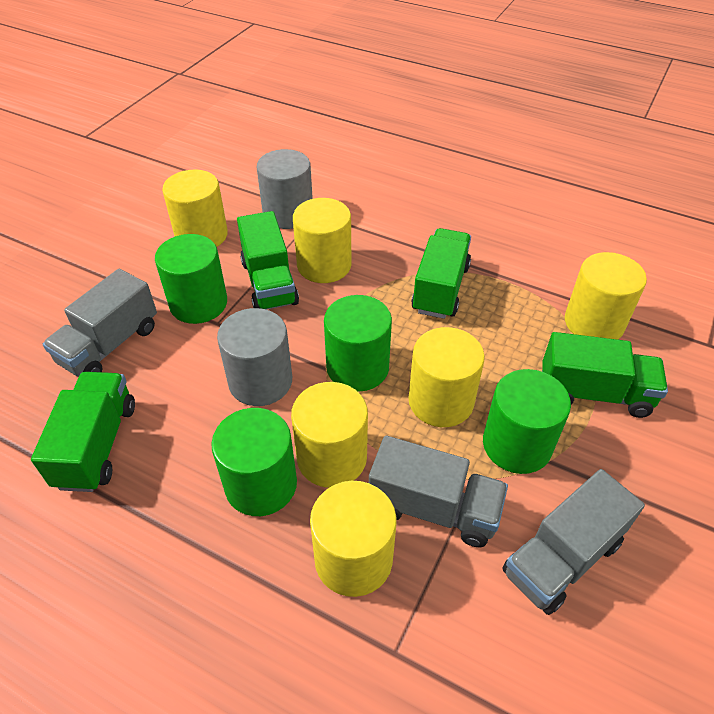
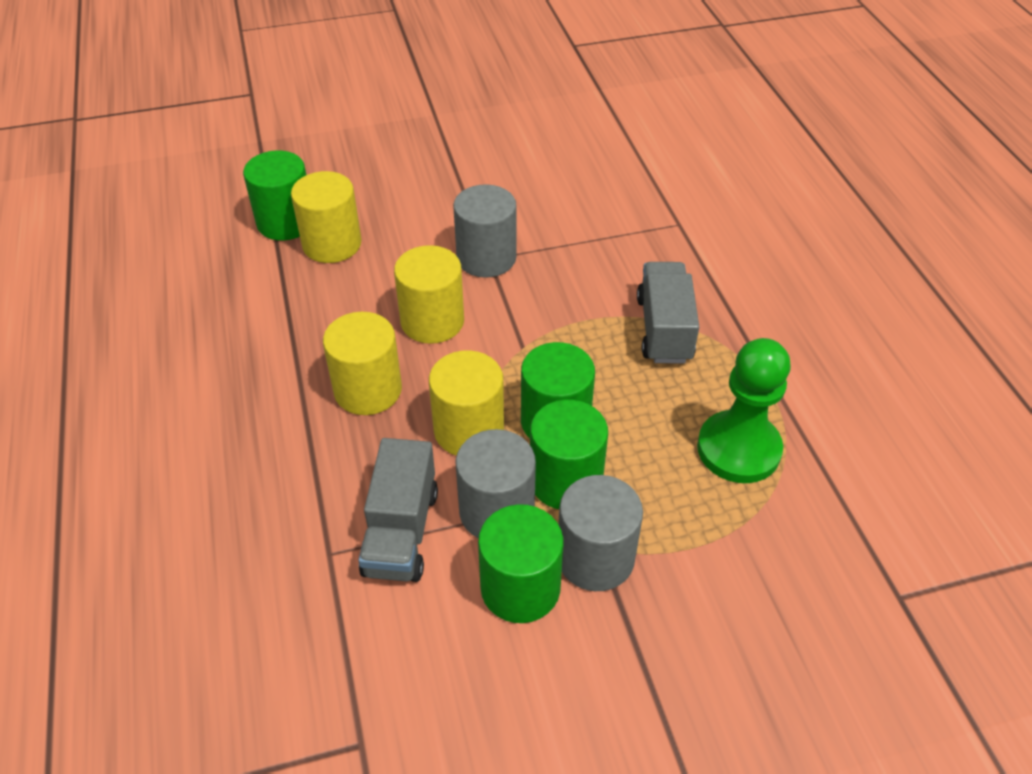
green pawn: none = 0 -> [697,338,791,483] = 1
green truck: [31,372,135,492] [237,211,299,310] [411,228,471,319] [542,332,668,418] = 4 -> none = 0
grey cylinder: [217,308,292,406] [257,149,313,229] = 2 -> [453,184,517,278] [455,429,536,538] [558,475,643,591] = 3
grey truck: [43,269,157,377] [369,436,508,547] [503,469,645,615] = 3 -> [359,438,438,582] [637,262,699,364] = 2
yellow cylinder: [162,169,228,247] [291,382,368,488] [293,198,351,283] [310,481,397,597] [408,327,485,427] [565,252,647,340] = 6 -> [291,171,362,263] [323,312,402,415] [394,245,464,344] [429,350,504,456] = 4

